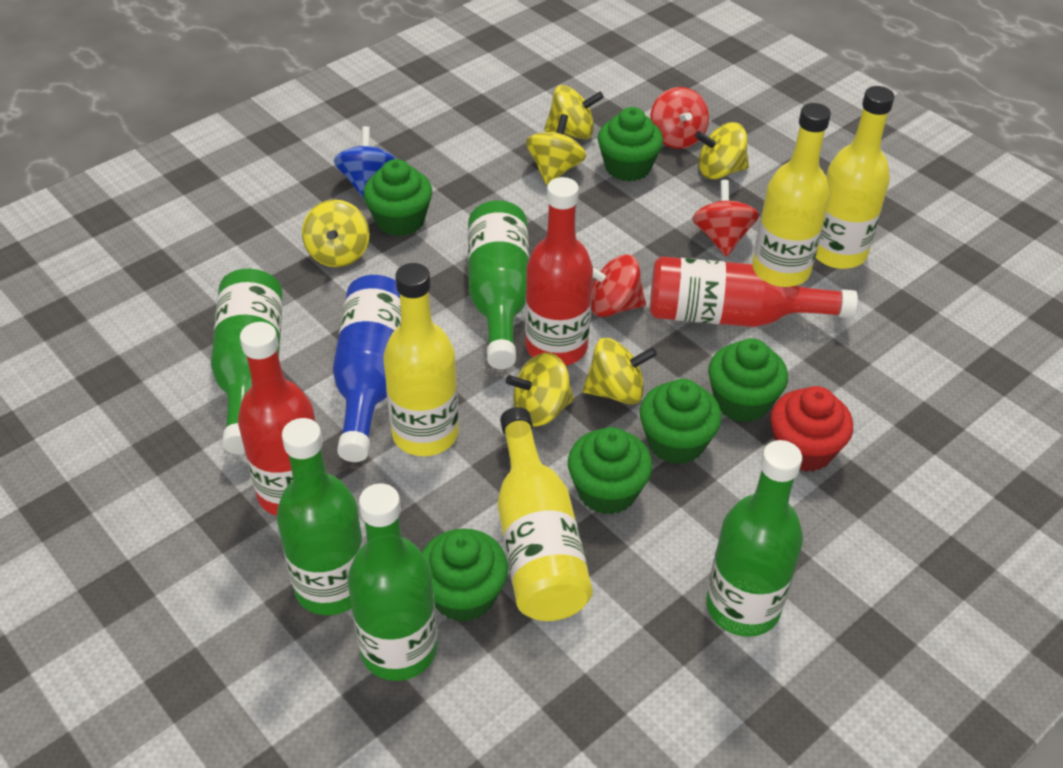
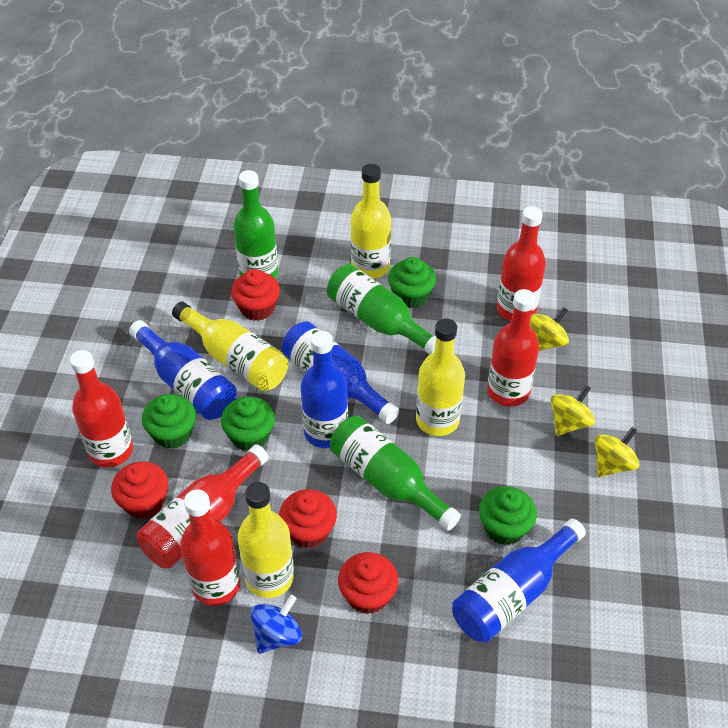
blue bottle: [333,275,401,462] = 1 -> [129,320,237,420] [282,321,399,424] [301,331,348,448] [452,519,586,643] = 4
green bottle: [211,269,283,455] [276,418,364,615] [347,483,438,681] [468,200,529,369] [706,440,803,637] = 5 -> [233,170,278,278] [327,264,436,355] [330,416,461,531] = 3
green cupcake: [363,159,432,236] [422,529,508,622] [568,427,653,515] [598,107,663,181] [640,379,722,465] [708,338,788,422] = 6 -> [142,394,196,449] [221,397,275,451] [388,257,436,308] [479,486,537,545] = 4
red bottle: [238,322,316,516] [525,177,593,365] [650,257,858,327] = 3 -> [70,350,133,468] [137,444,269,568] [180,489,241,606] [487,289,539,407] [497,206,546,321] = 5
red cupcake: [770,386,853,472] = 1 -> [111,461,168,519] [231,269,280,321] [279,489,337,548] [338,552,398,614] = 4
red spinning top: [591,254,646,317] [650,87,709,149] [692,180,759,257] = 3 -> none = 0
yellow spinning top: [302,199,369,267] [506,353,574,426] [526,114,586,185] [544,85,604,139] [583,338,657,405] [695,122,749,179] = 6 -> [530,307,569,351] [551,385,595,436] [595,427,640,477] = 3

